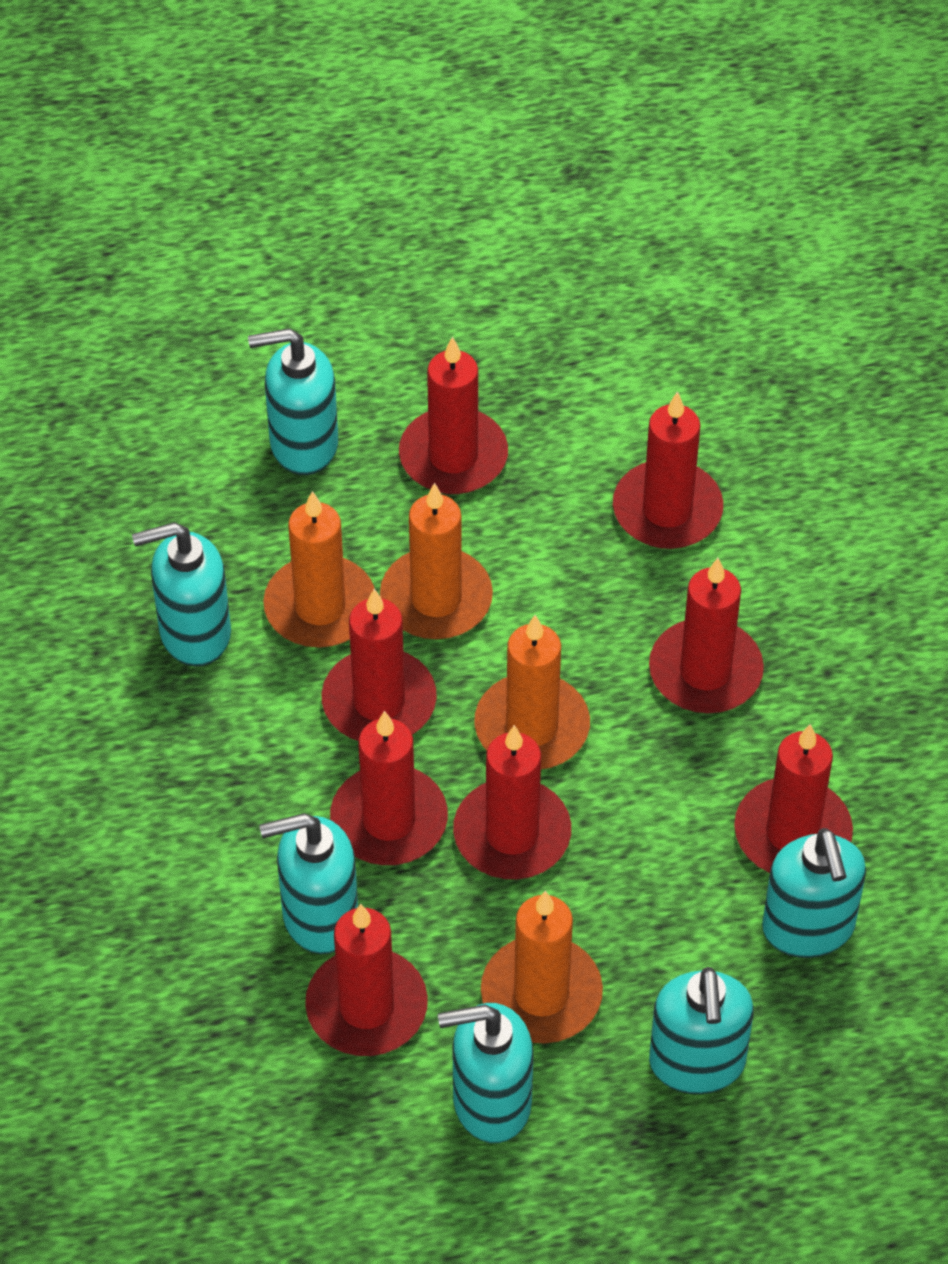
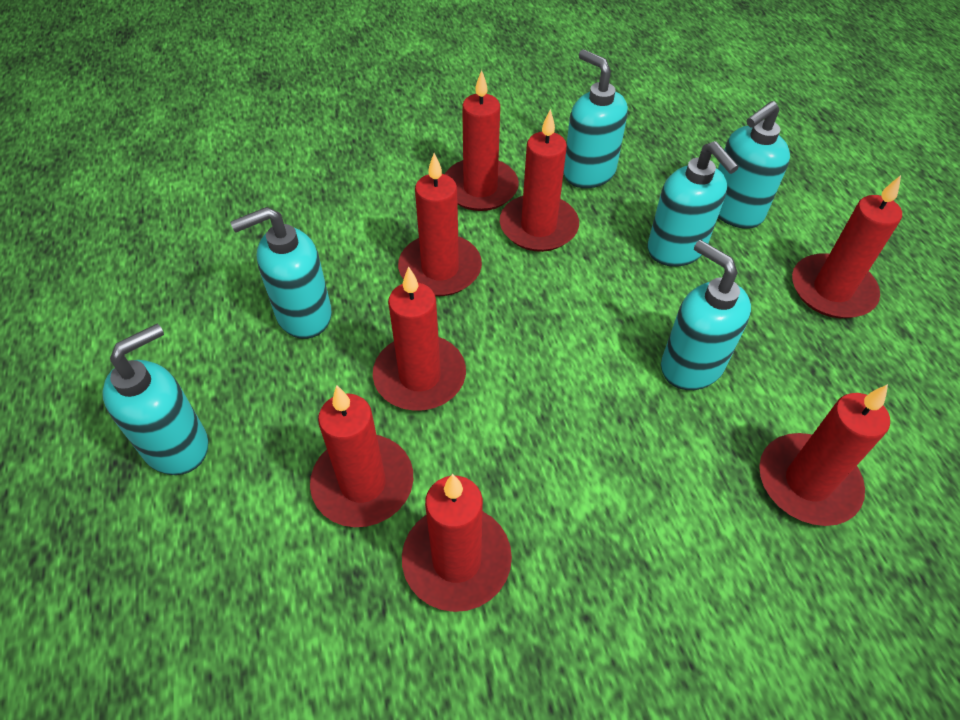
orange candle: [263,491,375,648] [380,483,493,639] [474,615,590,769] [481,891,603,1044] = 4 -> none = 0

